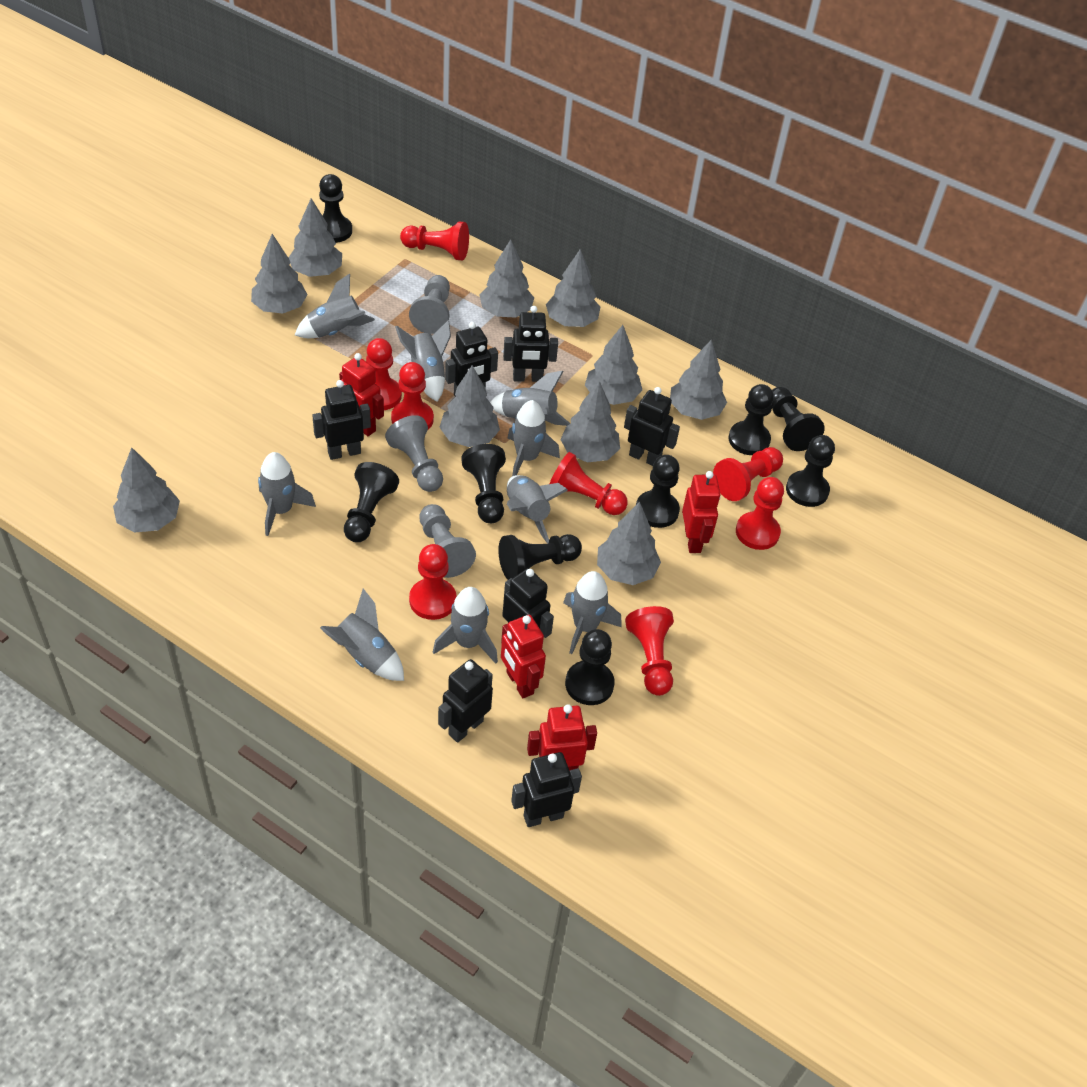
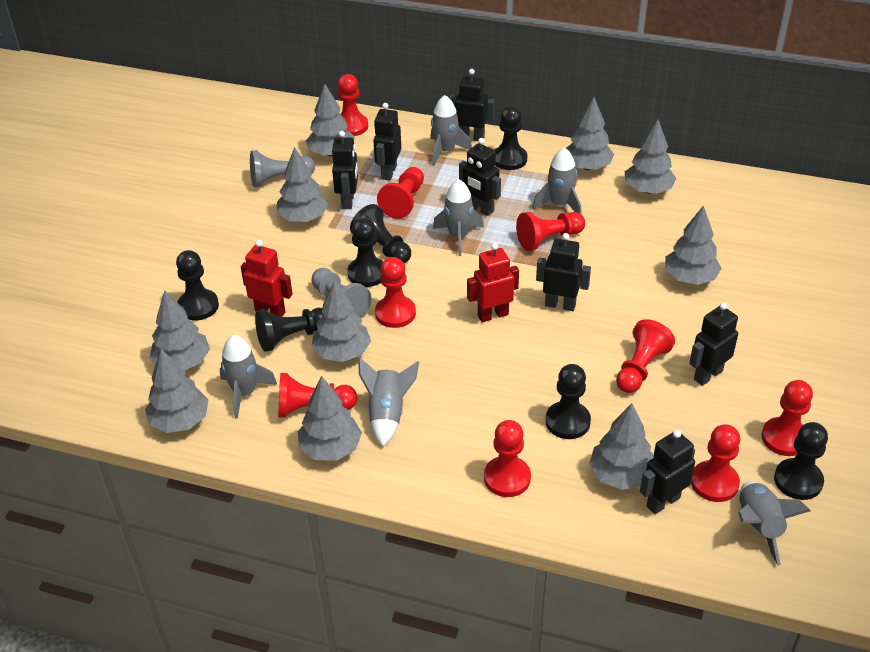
black pawn: [319,174,352,243] [344,462,399,542] [461,444,506,523] [498,534,582,580] [565,629,615,705] [636,455,680,528] [728,384,774,455] [772,387,825,451] [786,435,835,507] = 9 -> [176,250,219,321] [255,308,323,352] [347,218,383,287] [350,204,411,263] [495,106,527,170] [545,364,591,439] [774,422,828,500] = 7
grey pawn: [385,415,443,492] [409,275,450,334] [419,504,476,578] = 3 -> [250,150,315,187] [311,268,371,318] = 2
grey rocket: [258,452,316,536] [295,273,375,338] [320,589,404,681] [395,320,451,402] [433,587,498,664] [490,371,571,426] [507,475,568,544] [508,400,560,476] [563,571,622,654] = 9 -> [220,335,277,418] [358,357,419,447] [431,95,472,166] [433,179,484,256] [532,147,582,215] [738,481,811,565] = 6
red pawn: [366,338,402,410] [391,362,434,429] [400,221,469,261] [409,544,457,620] [549,452,628,515] [625,606,674,696] [713,447,783,501] [736,477,784,550] = 8 -> [278,373,357,418] [338,74,368,136] [375,257,416,328] [377,167,424,219] [484,420,531,497] [516,212,585,251] [616,319,675,393] [691,424,740,502] [761,380,813,456] = 9
red robot: [339,353,384,436] [501,615,546,698] [527,704,597,771] [682,471,721,553] = 4 -> [241,240,293,317] [467,243,519,322] = 2

